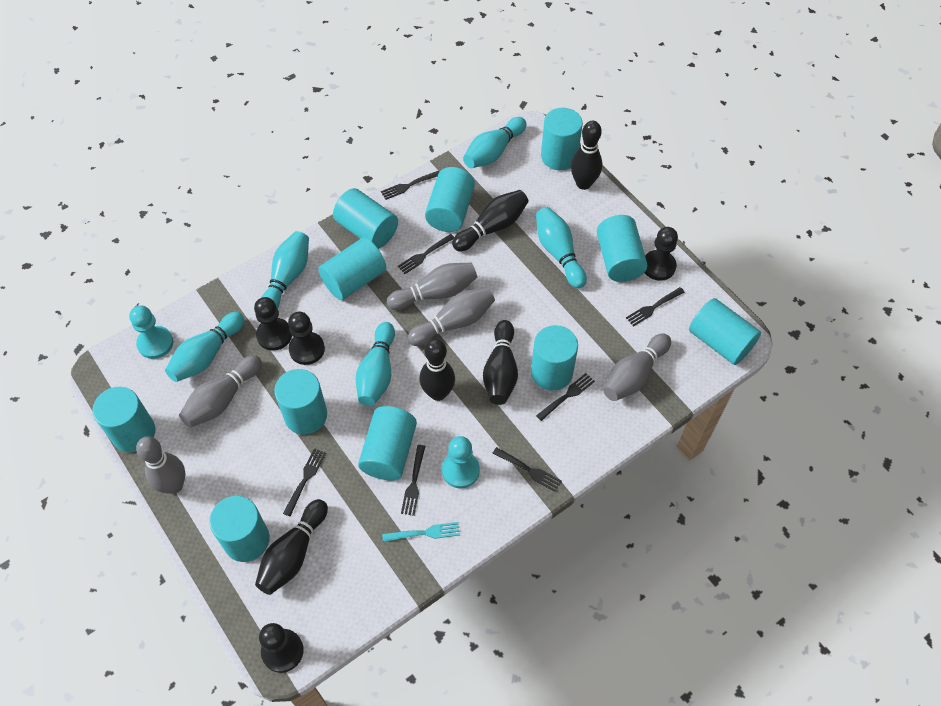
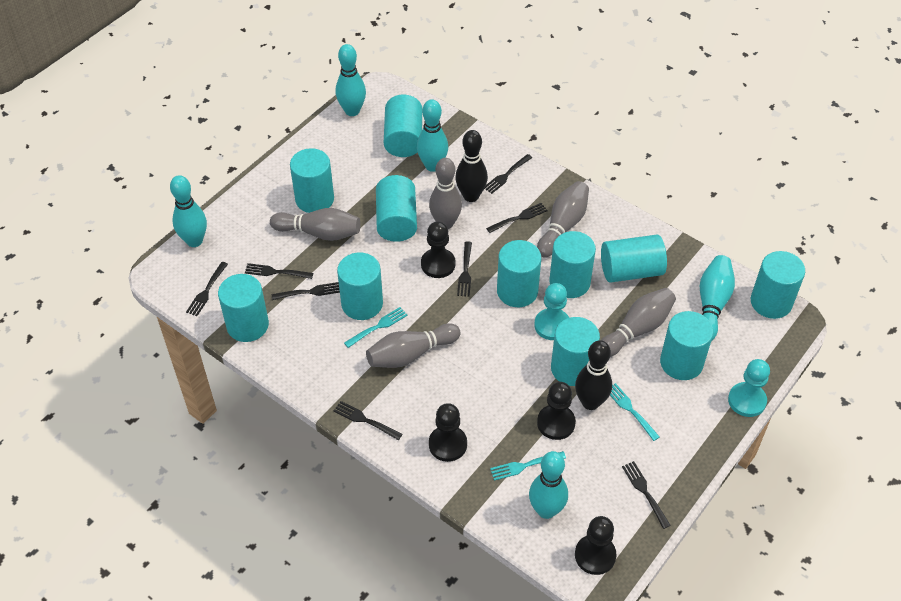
black bowling pin: [255,499,328,595] [420,339,455,401] [452,190,529,251] [483,320,518,405] [571,121,602,190] = 5 -> [455,130,488,202] [575,340,612,410] = 2
black fork: [283,448,326,516] [381,171,439,200] [398,234,454,274] [401,445,425,516] [492,447,562,492] [536,373,595,421] [626,287,684,327] = 7 -> [186,262,228,316] [245,263,313,279] [271,282,340,300] [334,401,402,440] [457,241,472,297] [484,154,532,194] [486,203,548,233] [622,461,671,529] = 8
turquoise fork: [382,522,460,542] = 1 -> [344,307,408,348] [490,451,566,481] [610,383,660,441] = 3

